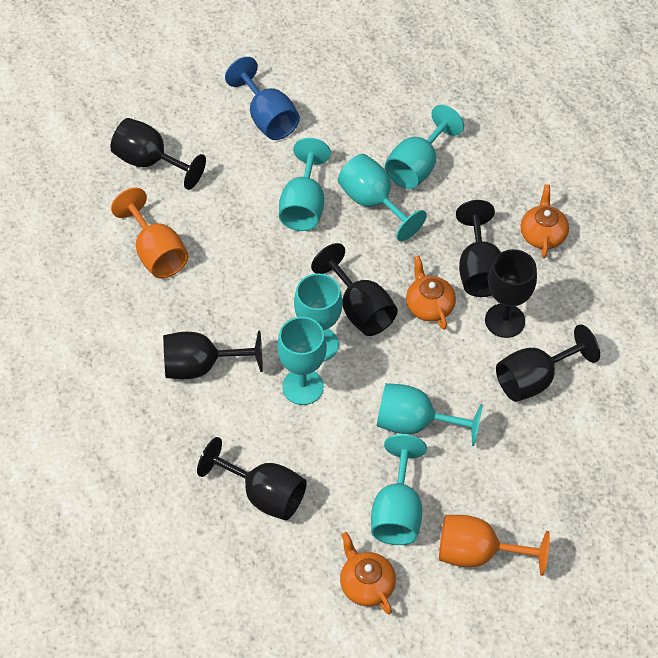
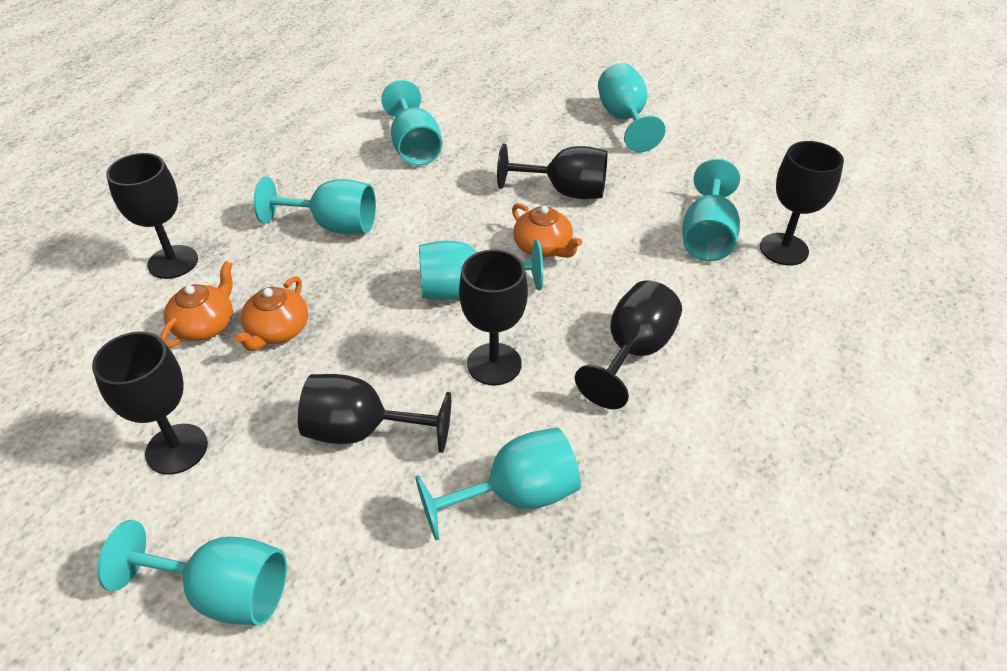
blue goblet: [225,57,300,140] = 1 -> none = 0
orange goblet: [111,188,188,278] [439,515,550,576] = 2 -> none = 0

